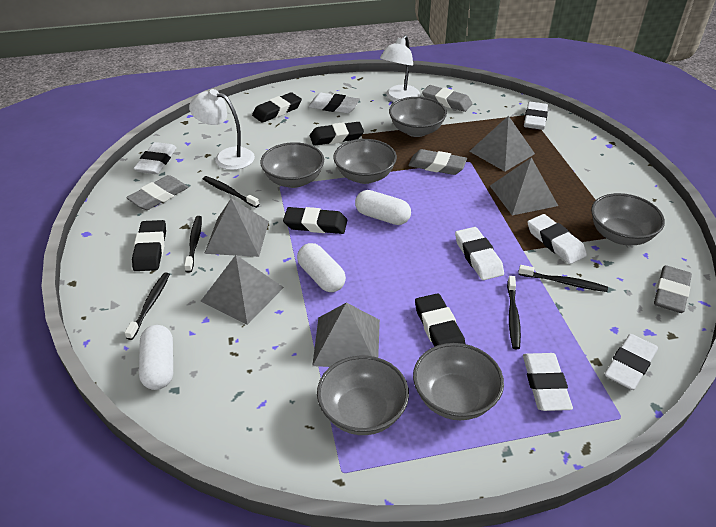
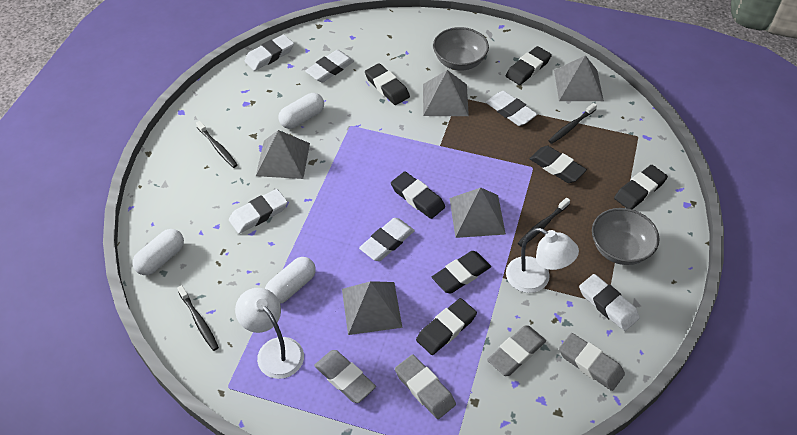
black eraser: [132,220,166,271] [252,92,302,123] [283,207,347,234] [310,122,364,146] [415,293,465,347] = 5 -> [365,63,410,105] [391,171,445,219] [416,298,477,355] [432,251,491,294] [506,46,552,85] [530,146,587,183] [614,165,668,209] = 7
black toothbrush: [125,272,170,340] [184,216,202,273] [203,176,259,208] [507,276,521,349] [518,265,608,292] = 5 -> [177,285,219,351] [196,121,237,168] [518,197,570,247] [548,103,597,144] = 4
grey bowl: [260,142,324,188] [317,356,409,435] [333,139,397,184] [389,97,447,137] [413,343,504,420] [591,193,665,245] = 6 -> [433,27,489,70] [592,208,660,265] = 2
white eraser: [134,142,177,174] [308,93,360,114] [455,227,504,280] [523,353,573,411] [524,102,548,130] [527,214,587,264] [604,334,658,390] = 7 -> [229,189,288,234] [245,34,294,71] [305,50,354,82] [359,218,415,261] [486,91,537,126] [579,274,640,331] = 6

